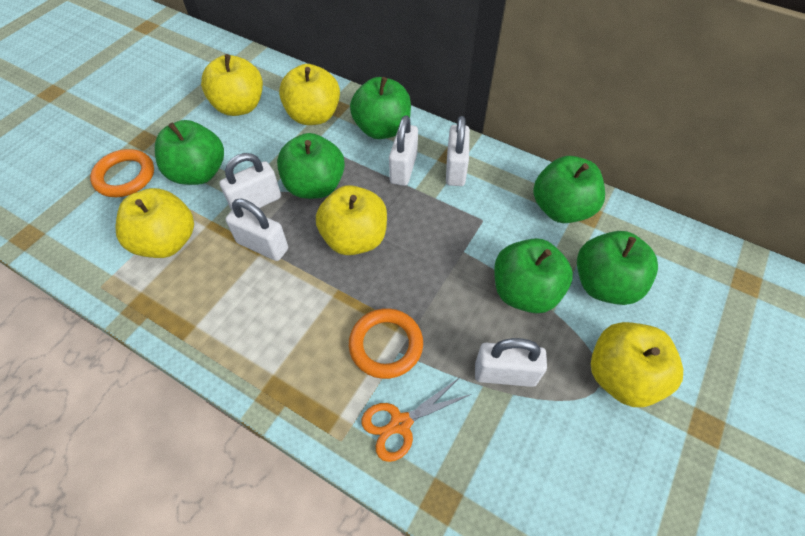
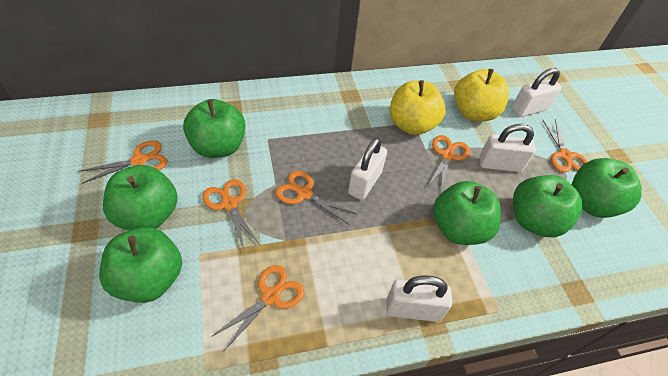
orange ring: [90,149,154,197] [349,308,423,379] = 2 -> none = 0
orange scissors: [361,377,472,462] = 1 -> [78,140,168,184] [202,179,261,250] [211,265,304,351] [276,171,357,225] [428,135,470,192] [543,119,588,172] = 6
white padlock: [219,153,281,210] [226,198,288,261] [389,115,418,186] [446,116,470,186] [475,338,547,387] = 5 -> [348,138,387,200] [386,276,452,322] [479,124,536,172] [512,68,561,117] = 4
yellow apple: [115,188,194,258] [201,54,263,116] [279,64,340,125] [316,185,387,255] [591,322,683,407] = 5 -> [389,80,446,135] [454,69,509,121] = 2

